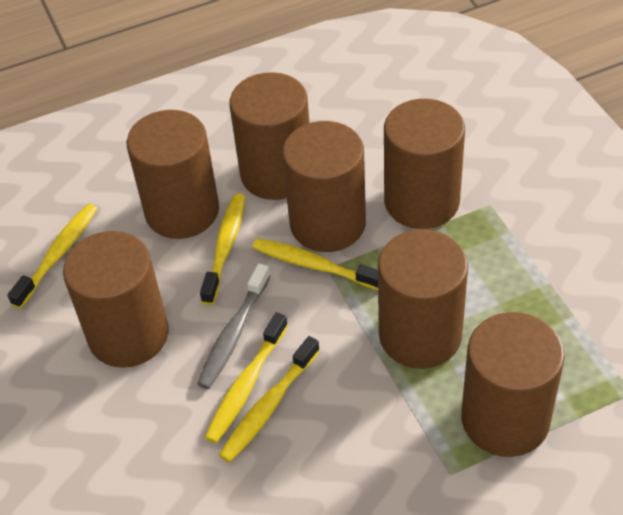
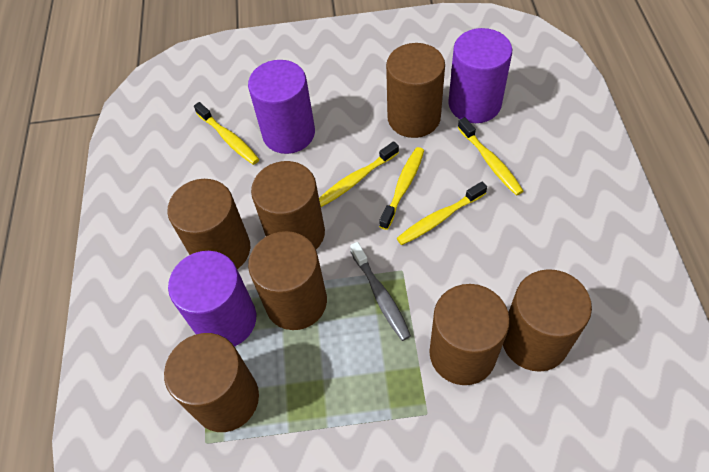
purple cylinder: none = 0 -> [168,251,256,347] [248,60,315,154] [448,28,512,123] = 3

